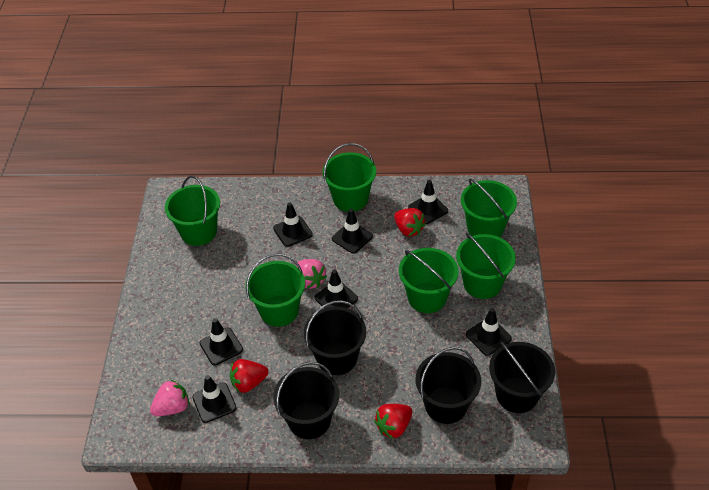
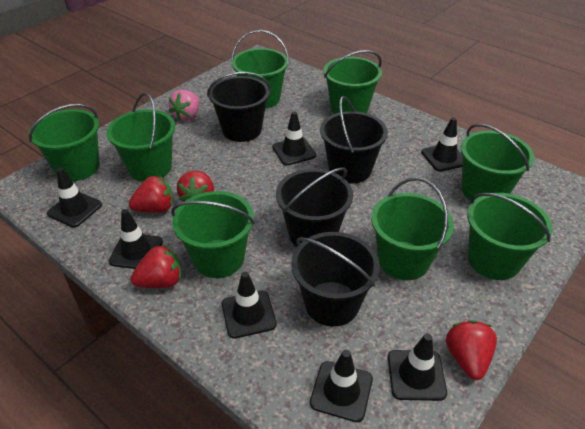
green bucket: [165,176,220,246] [245,254,305,327] [323,143,376,212] [399,248,458,313] [456,233,516,299] [461,178,517,237] = 6 -> [29,104,100,181] [107,93,175,181] [171,191,255,278] [231,30,289,109] [323,50,382,114] [371,177,454,280] [461,124,534,201] [467,193,553,280] = 8
pink strawberry: [150,379,189,416] [296,259,327,289] = 2 -> [169,90,199,121] = 1
red strawberry: [230,359,269,393] [374,404,412,439] [394,208,426,237] = 3 -> [129,176,173,213] [131,245,181,288] [177,171,214,202] [446,321,497,380] = 4

